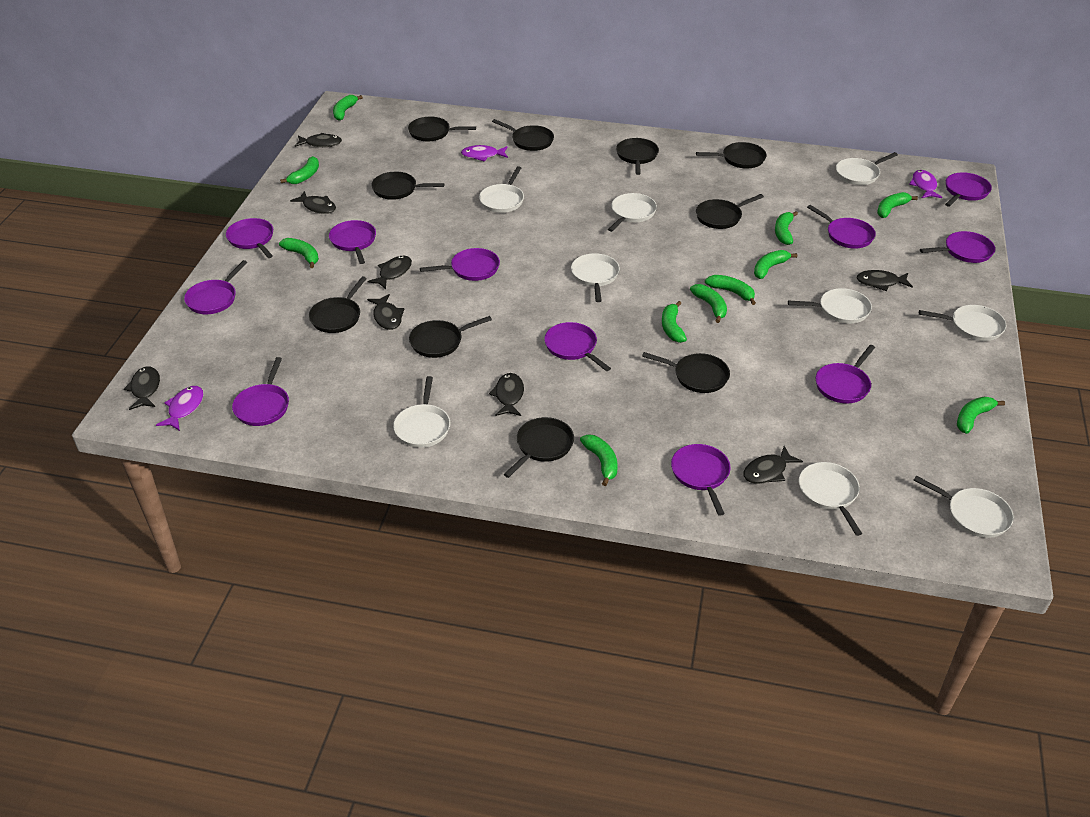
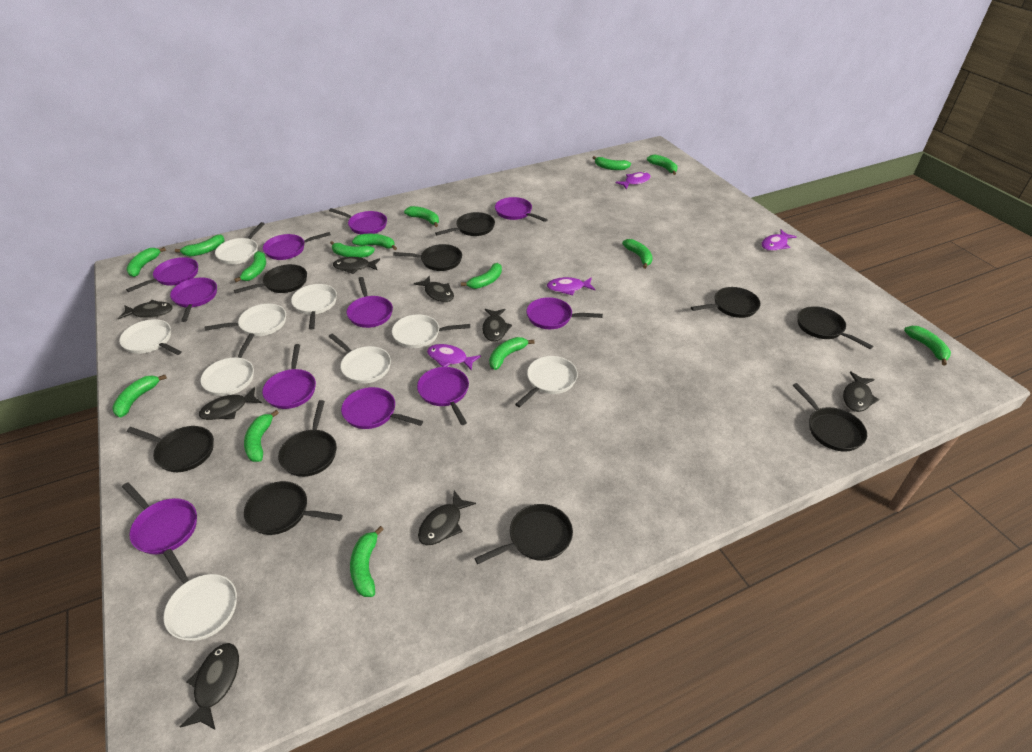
green banana: [279,238,319,268] [280,156,319,184] [333,95,363,121] [580,434,618,486] [662,301,687,343] [690,284,727,323] [705,275,756,305] [754,250,797,279] [775,211,798,245] [877,192,918,218] [957,397,1005,434] = 11 -> [112,375,167,417] [126,247,166,277] [175,235,225,256] [234,251,266,282] [244,410,279,462] [330,241,375,258] [350,526,384,597] [352,234,397,250] [404,206,439,227] [461,263,502,289] [489,337,535,370] [592,156,631,170] [622,239,653,269] [647,154,677,175] [904,326,951,366] = 15
purple fish: [156,386,203,431] [461,145,508,162] [909,170,942,198] = 3 -> [427,344,481,371] [547,277,595,295] [615,172,651,189] [762,230,797,251] = 4

